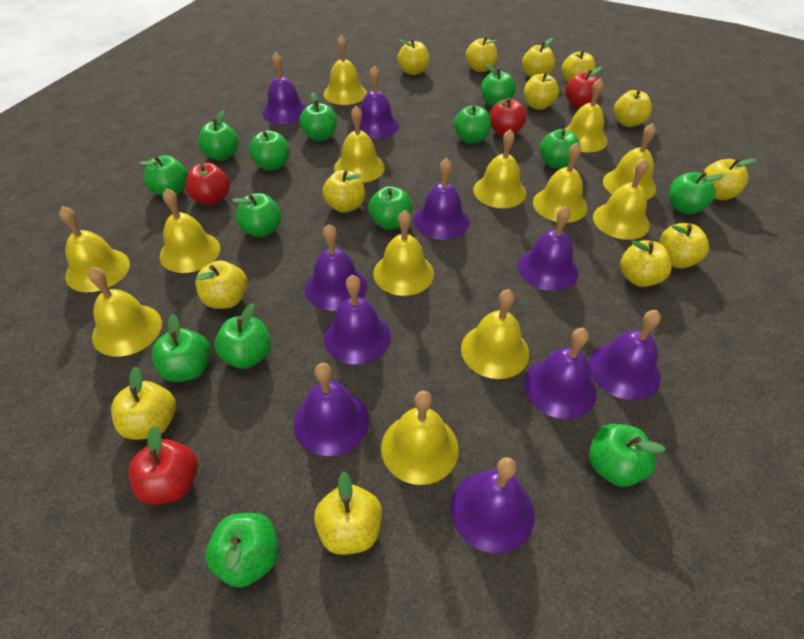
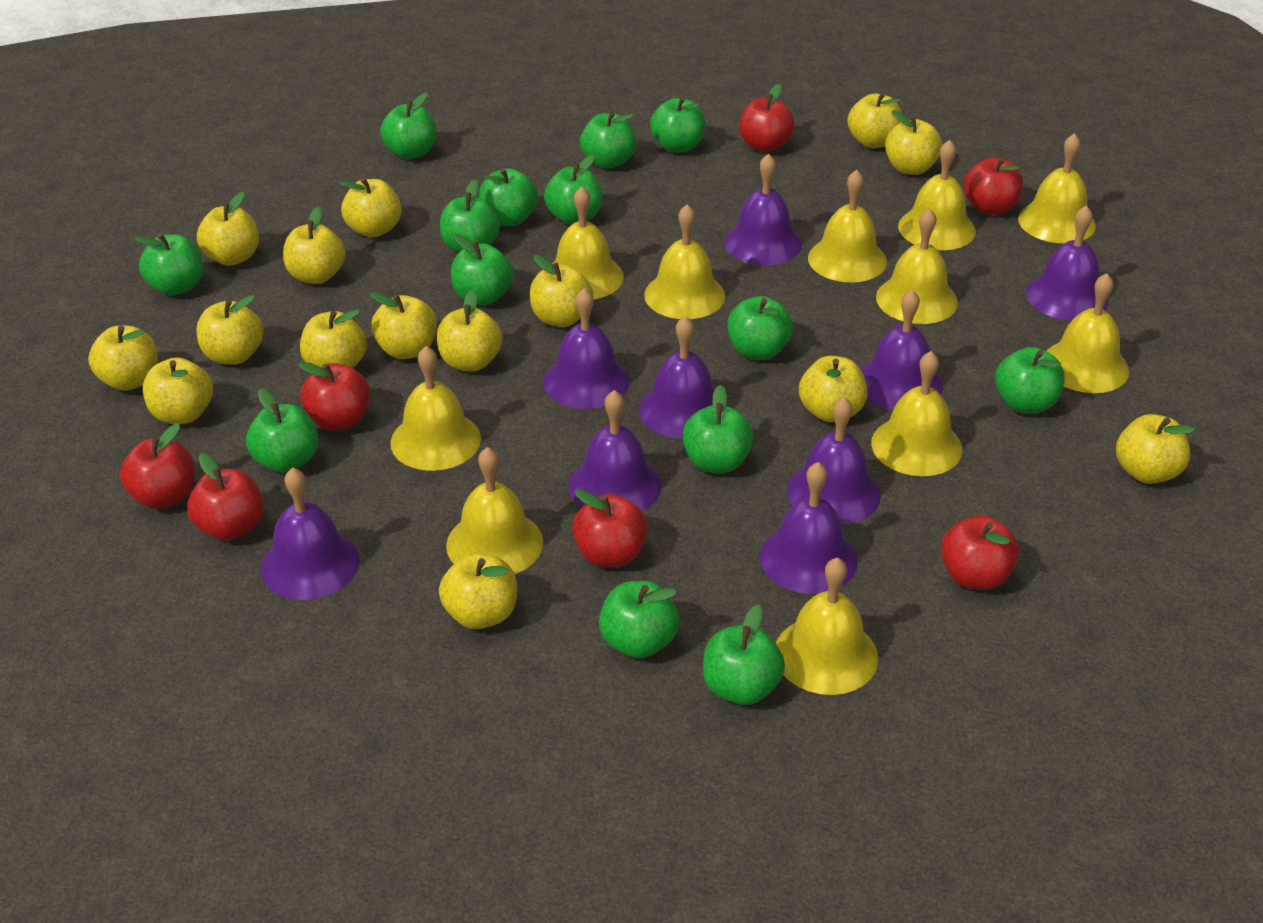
purple bell: [262,52,306,124] [294,363,369,456] [305,224,367,311] [324,275,391,364] [353,66,399,139] [414,158,469,240] [451,457,535,554] [518,206,578,291] [524,328,597,419] [589,310,661,400] = 10 -> [260,467,360,600] [543,288,630,409] [569,390,662,512] [639,316,714,438] [724,153,802,265] [760,462,858,594] [787,397,881,525] [861,290,943,410] [1026,205,1108,321] = 9
red apple: [128,426,198,505] [185,163,230,205] [490,98,527,136] [565,67,603,108] = 4 -> [120,423,195,509] [187,453,264,541] [298,362,370,431] [572,489,648,567] [740,83,795,152] [941,516,1019,590] [964,157,1023,215] = 7
yellow apple: [111,367,176,440] [195,260,247,309] [314,471,382,555] [322,170,365,213] [398,39,430,75] [466,36,498,72] [522,38,555,77] [524,73,559,110] [562,50,596,82] [614,89,652,127] [620,240,672,287] [659,223,709,269] [704,158,757,200] = 13 -> [88,325,158,391] [143,357,213,424] [197,192,259,266] [197,295,264,365] [283,207,345,284] [300,309,367,368] [340,177,402,237] [370,292,437,359] [437,289,503,371] [439,553,517,629] [530,255,593,327] [799,356,868,422] [847,92,902,148] [885,110,942,175] [1116,414,1195,484] = 15
yellow bell: [59,206,130,292] [88,267,162,357] [160,188,220,273] [324,35,367,105] [334,106,385,183] [373,210,434,296] [381,391,459,485] [461,289,529,379] [473,129,526,208] [533,143,587,223] [565,78,608,152] [593,158,650,240] [603,123,656,200] = 13 -> [390,346,481,471] [446,447,543,574] [552,186,624,299] [644,204,725,319] [776,557,878,695] [808,170,887,282] [871,351,963,476] [876,208,958,324] [898,140,976,250] [1018,133,1096,243] [1046,273,1129,393] = 11

